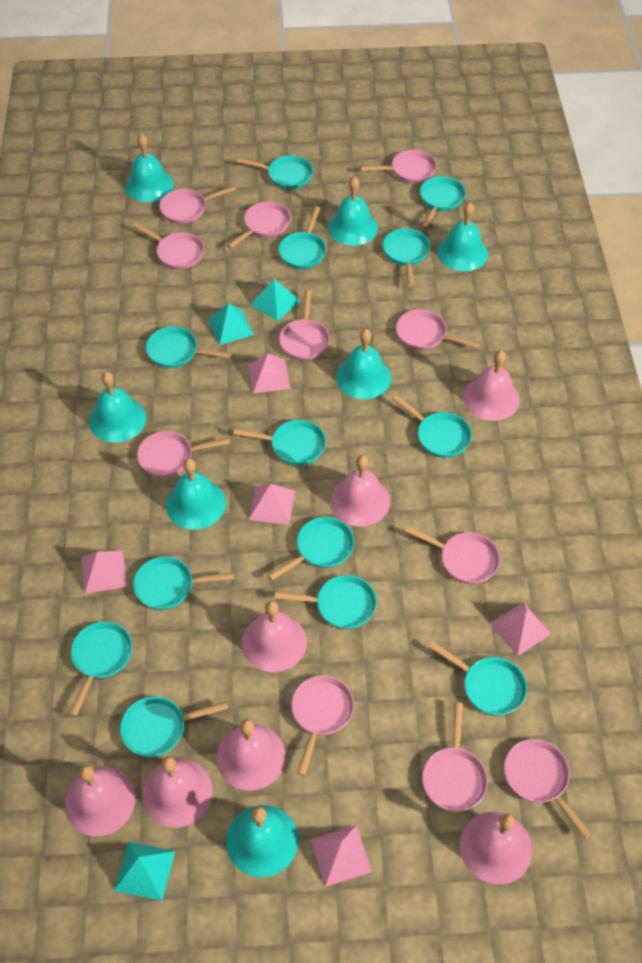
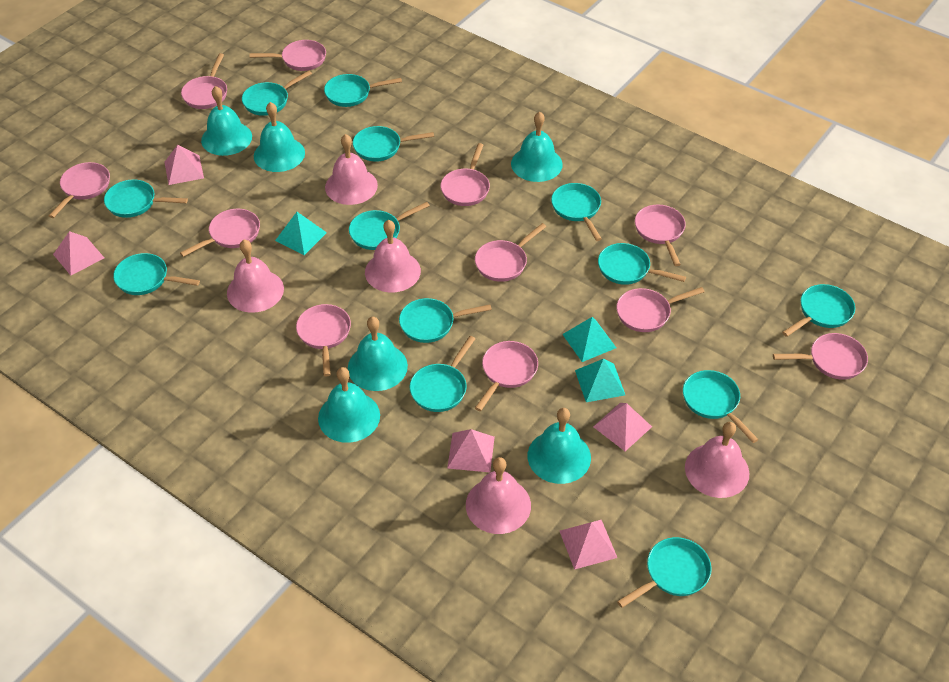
pink bell: [65,765,136,836] [142,756,213,828] [217,719,286,791] [242,601,307,672] [330,455,390,527] [460,812,532,885] [463,350,520,421] = 7 -> [227,239,284,313] [325,134,378,205] [365,220,421,293] [466,457,531,534] [685,422,749,498] = 5
turquoise bell: [89,372,146,443] [125,134,174,202] [166,458,226,530] [227,805,298,877] [328,176,378,245] [336,329,391,399] [437,202,488,271] = 7 -> [201,86,252,156] [254,102,305,172] [318,367,380,443] [348,317,408,391] [511,112,563,182] [528,408,591,484] = 6

